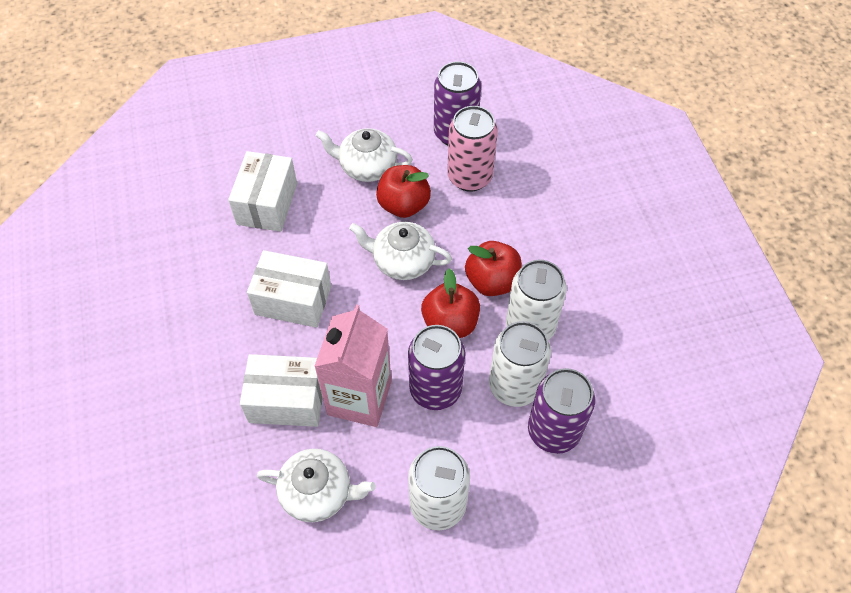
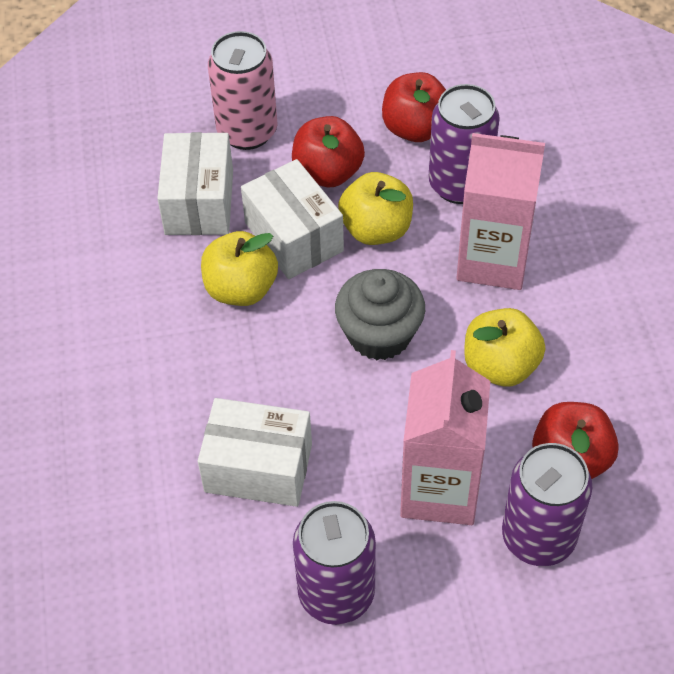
grey cupcake: none = 0 -> [335,269,425,360] = 1
pink carton: [314,305,391,427] = 1 -> [400,350,490,525] [456,133,545,290] = 2
white can: [408,446,470,530] [489,321,551,407] [506,260,567,340] = 3 -> none = 0
white teapot: [257,449,376,522] [316,128,413,182] [349,222,452,280] = 3 -> none = 0
yellow apple: none = 0 -> [201,231,278,306] [338,172,413,245] [464,308,545,387] = 3

